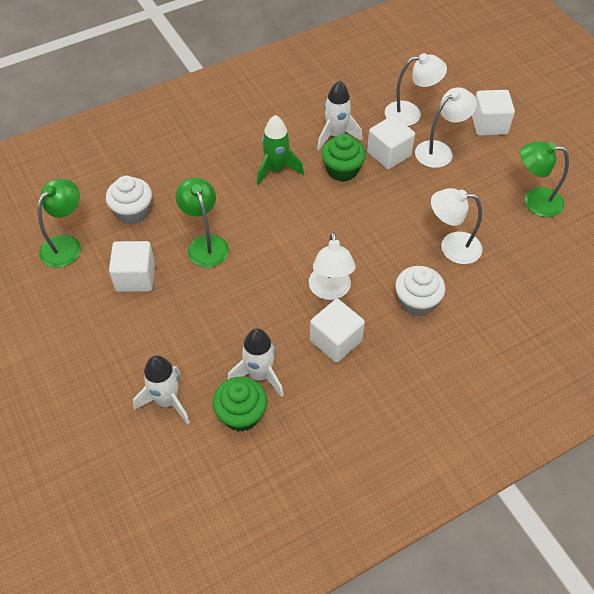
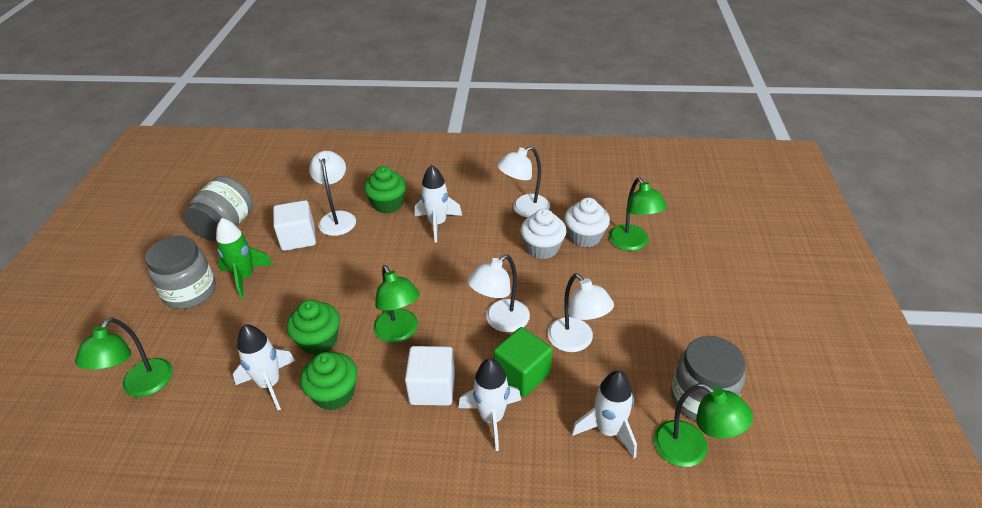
green cube: none = 0 -> [494,327,552,397] = 1
green cupcake: [213,377,267,432] [322,134,366,182] = 2 -> [287,300,340,355] [300,352,357,411] [364,166,406,214] = 3
green lamp: [38,179,81,268] [176,178,229,268] [520,141,569,217] = 3 -> [75,318,173,397] [374,265,420,343] [609,177,667,251] [654,383,753,467] = 4
grey jar: none = 0 -> [145,236,216,309] [184,176,253,241] [671,336,746,421] = 3
white cube: [109,241,155,292] [310,299,365,363] [367,115,415,170] [472,90,515,136] = 4 -> [273,200,316,251] [405,346,455,406] = 2
white rocket: [133,355,190,424] [227,328,284,397] [317,81,363,150] = 3 -> [233,324,295,410] [415,165,462,242] [459,358,521,451] [571,371,637,458] = 4

